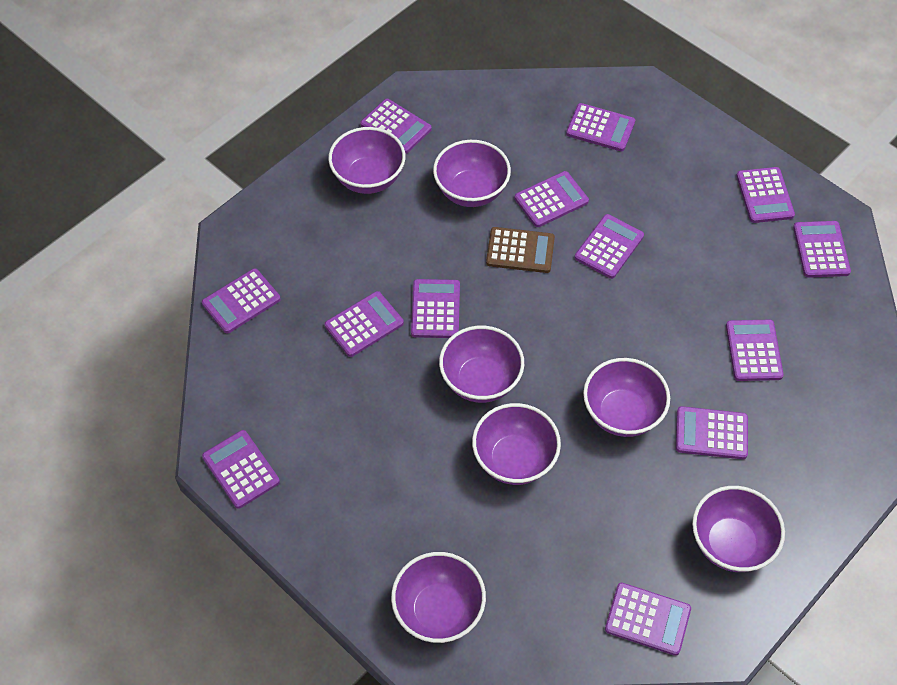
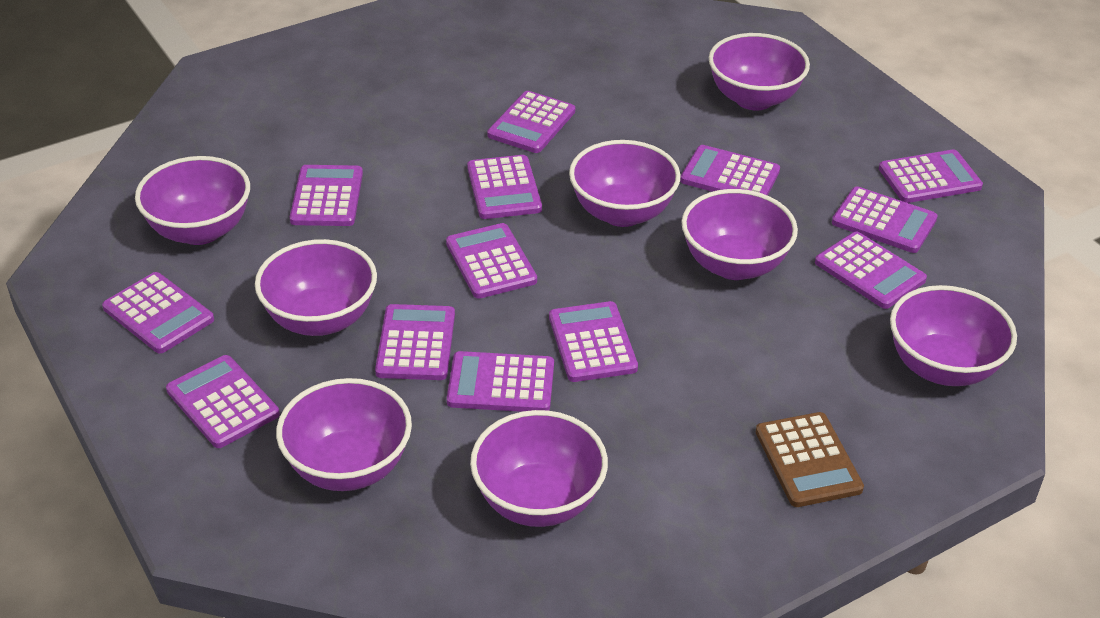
purple bowl: [328,127,405,194] [391,552,486,643] [433,140,511,207] [439,326,524,403] [472,403,561,485] [583,358,670,437] [692,486,785,572] = 7 -> [135,156,250,245] [255,239,377,336] [276,378,412,491] [470,410,608,527] [569,140,681,227] [681,189,798,280] [709,33,810,110] [890,285,1017,386] = 8

